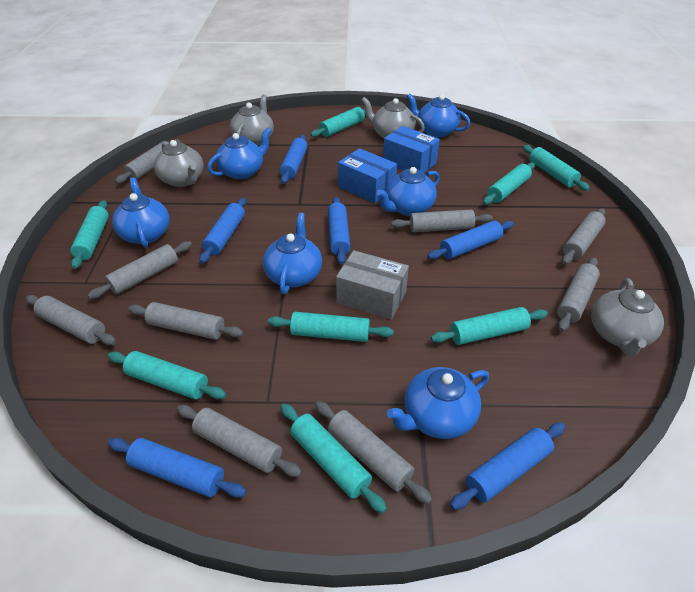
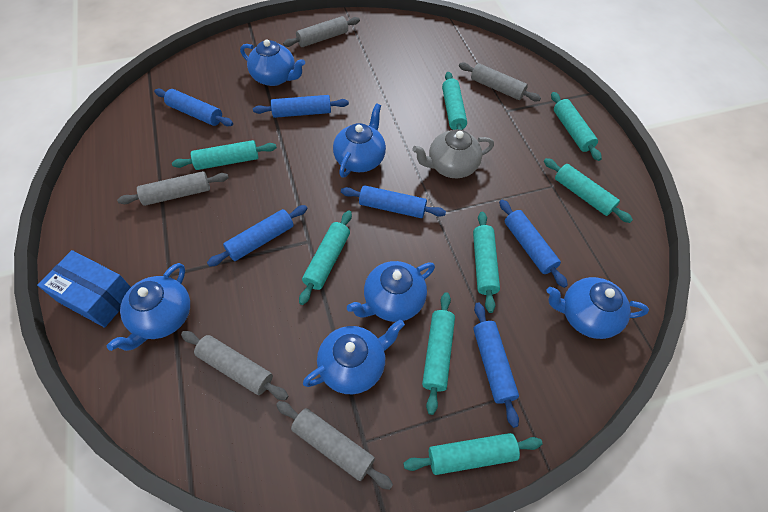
blue box: [338,148,397,204] [383,126,440,173] = 2 -> [37,250,131,328] = 1
grey box: [336,250,409,320] = 1 -> none = 0
grey rolling pin: [26,295,116,345] [87,241,192,299] [115,139,181,184] [128,302,243,340] [177,405,302,477] [315,401,432,504] [391,210,493,232] [557,258,600,332] [562,208,606,264] = 9 -> [117,171,229,206] [181,331,289,400] [276,401,393,490] [283,16,360,47] [459,62,541,101] = 5
grey teapot: [154,140,204,187] [230,94,274,146] [361,97,425,139] [591,278,664,357] = 4 -> [412,129,494,178] = 1

